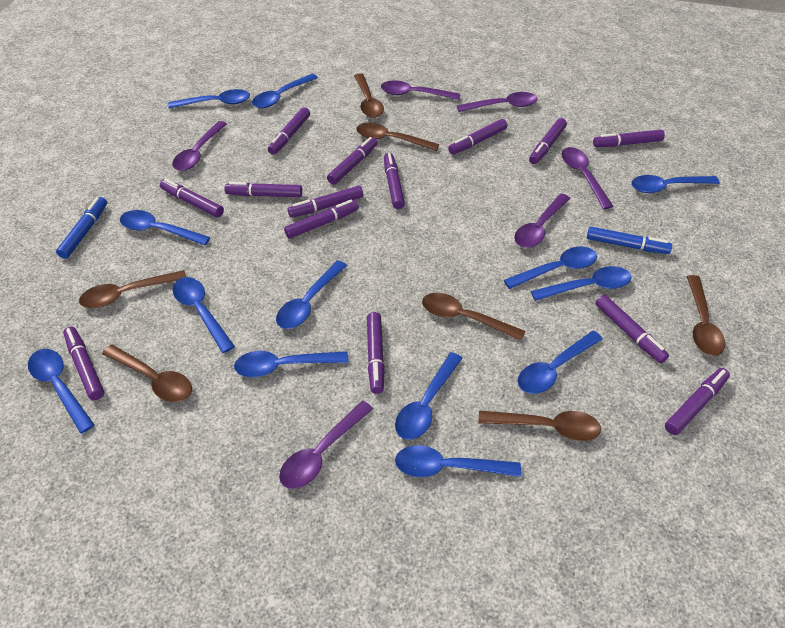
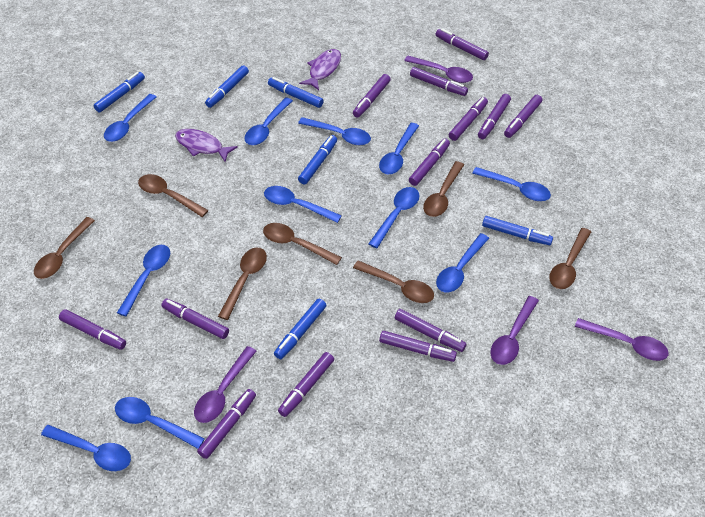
blue marker: [56,197,107,259] [587,227,672,254] = 2 -> [93,72,145,112] [205,65,249,108] [268,77,324,108] [274,299,326,359] [298,135,337,185] [482,216,553,245] = 6
blue spoon: [28,349,94,434] [120,210,210,245] [168,89,250,109] [173,277,235,353] [234,351,349,377] [252,74,318,108] [276,260,347,329] [395,352,463,440] [395,445,521,477] [504,246,597,289] [518,331,603,394] [531,266,631,301] [631,175,720,193] = 13 -> [41,425,131,471] [104,94,156,142] [115,397,205,449] [117,245,170,316] [245,97,293,145] [264,186,342,223] [298,117,371,145] [368,187,419,248] [379,123,419,174] [436,233,489,292] [472,167,551,201] = 11
purple fish: none = 0 -> [175,129,238,162] [299,49,341,90] = 2
purple marker: [63,327,104,400] [160,179,224,217] [224,182,302,197] [268,107,310,155] [284,200,359,239] [288,186,363,218] [327,137,377,185] [367,312,385,394] [384,153,405,209] [448,119,508,154] [529,118,567,164] [593,129,665,147] [595,295,669,363] [665,368,730,435] = 14 -> [59,310,126,350] [162,299,229,339] [197,389,256,459] [278,352,334,417] [353,74,391,118] [379,331,457,362] [395,309,467,352] [409,139,450,186] [410,67,468,96] [436,28,489,60] [449,97,488,141] [478,94,511,139] [504,95,542,138] = 13
purple spoon: [172,121,227,171] [279,401,373,489] [381,80,460,100] [457,92,538,112] [514,193,570,248] [561,147,614,209] = 6 -> [194,346,256,423] [404,56,473,83] [490,296,539,365] [575,318,669,361] = 4

